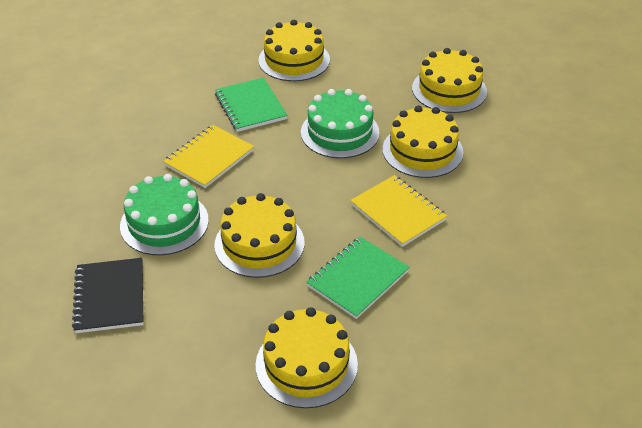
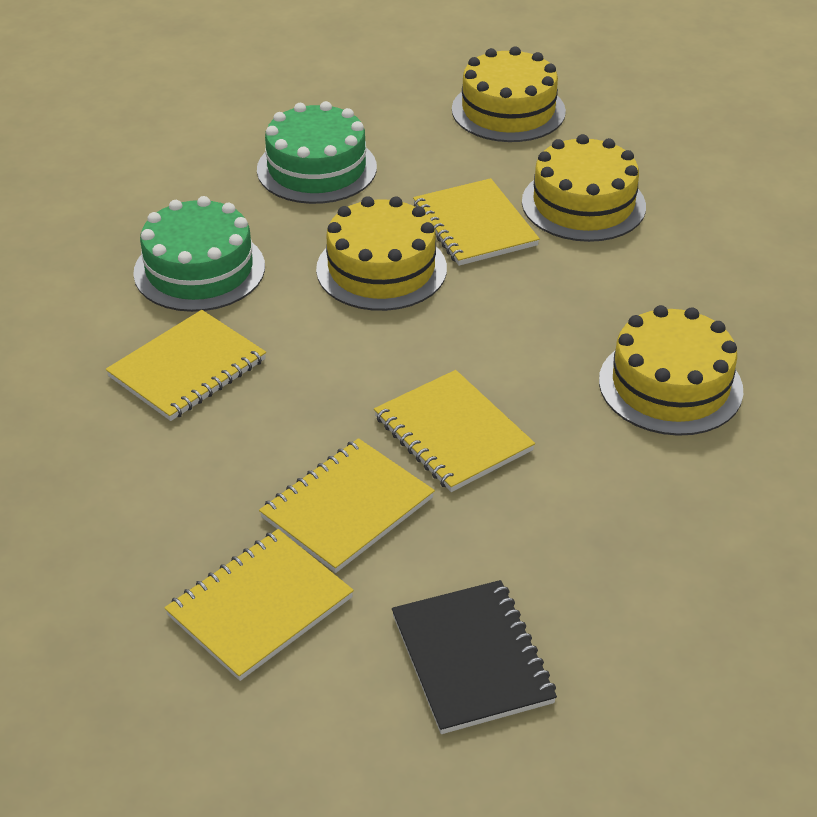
green notebook: [215,78,288,132] [306,237,410,319] = 2 -> none = 0
yellow cake: [214,193,305,278] [256,307,358,408] [258,20,330,81] [383,105,464,178] [412,48,487,113] = 5 -> [316,196,447,311] [452,47,566,142] [522,134,646,242] [599,305,743,436] = 4
yellow notebook: [163,125,254,188] [350,175,447,247] = 2 -> [106,310,266,421] [164,529,354,681] [259,438,435,573] [374,370,535,492] [413,178,540,266] = 5

